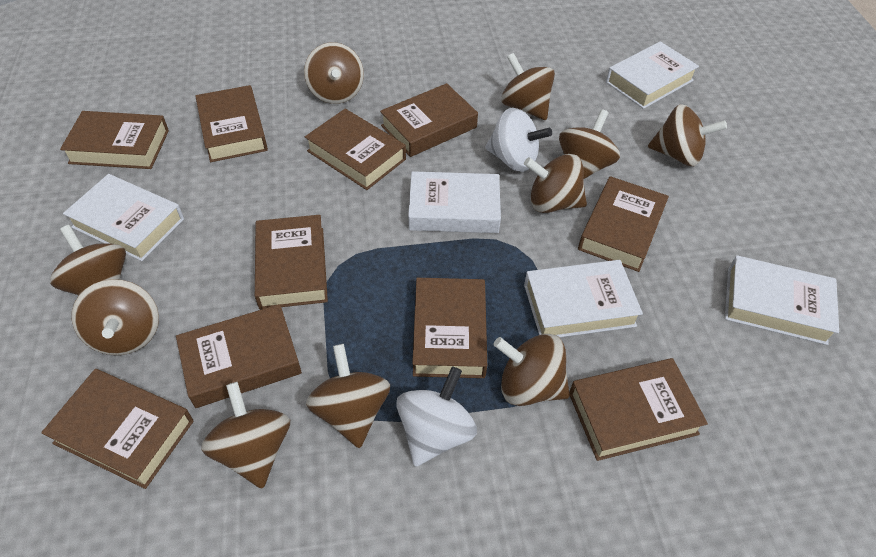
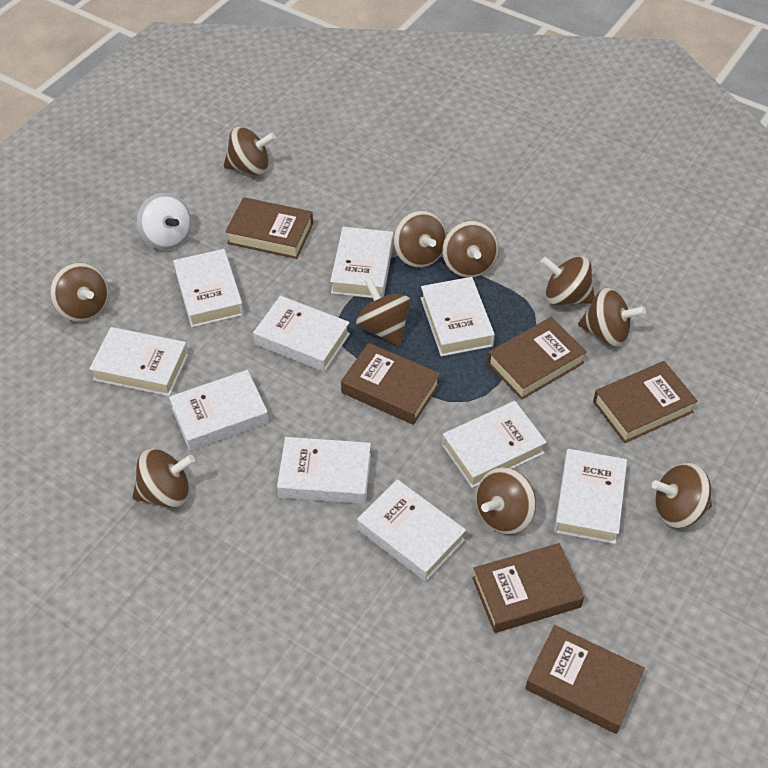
brown book: [41,369,194,489] [60,111,169,169] [176,304,302,408] [195,85,268,162] [255,215,328,310] [305,109,406,190] [380,83,478,157] [412,278,487,378] [569,358,708,461] [578,176,669,272] = 10 -> [225,197,313,259] [341,343,440,425] [472,543,584,633] [487,317,587,400] [525,625,645,734] [593,361,698,443] = 6
white book: [63,174,184,261] [408,171,501,233] [524,260,643,338] [606,41,699,109] [725,255,839,345] = 5 -> [89,327,189,396] [169,370,269,451] [173,249,244,327] [253,295,350,372] [277,437,371,504] [330,227,394,298] [357,479,466,582] [421,277,495,356] [442,401,547,488] [554,449,627,544] = 10
white spinning top: [396,366,477,467] [485,108,552,172] = 2 -> [137,193,191,250] = 1

